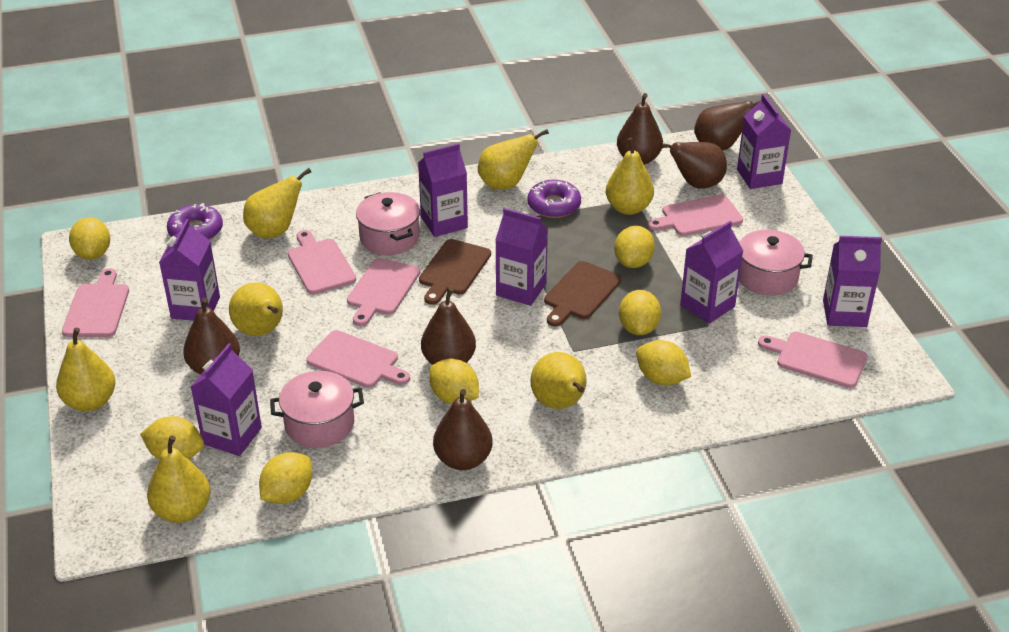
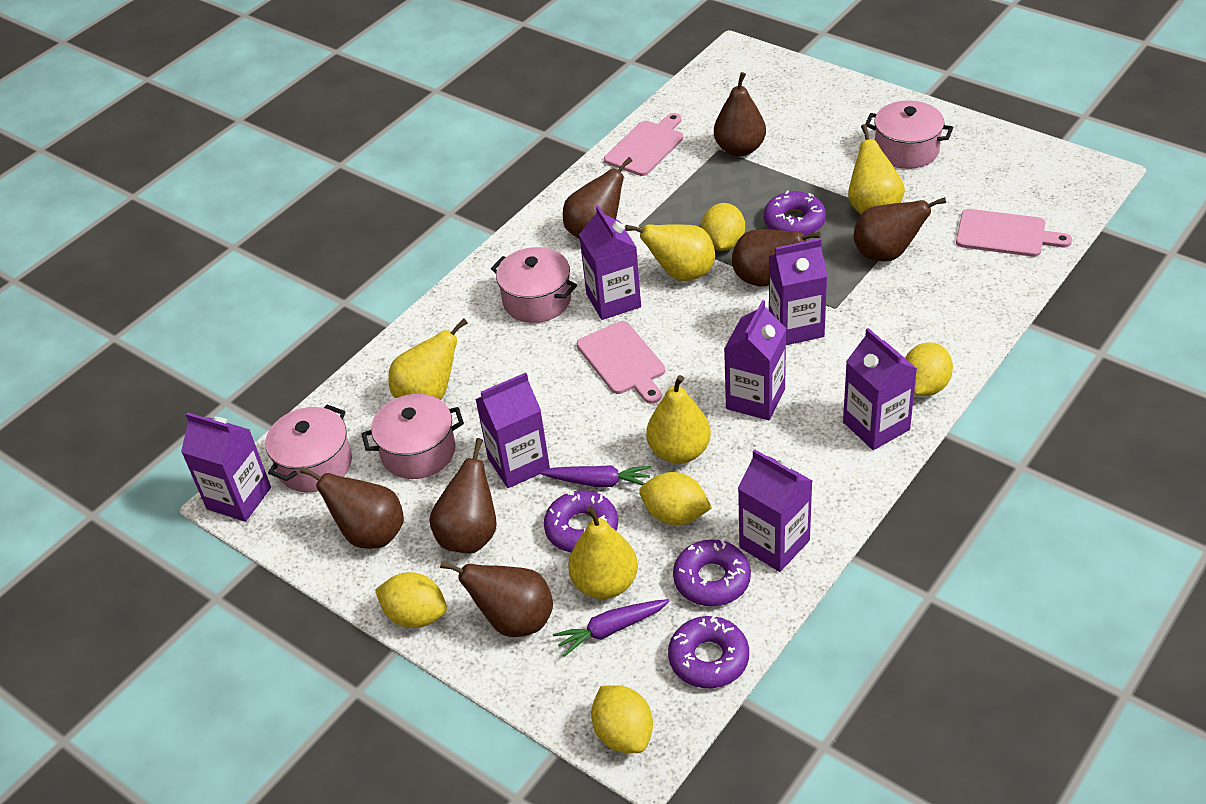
brown cutting board: [419,239,491,305] [544,261,622,327] = 2 -> none = 0
brown pear: [183,298,240,375] [421,288,476,365] [433,389,493,470] [617,93,663,165] [660,142,727,189] [694,100,761,151] = 6 -> [300,466,404,549] [429,438,497,554] [440,561,553,637] [563,157,632,239] [714,72,766,157] [732,229,821,286] [853,197,946,261] = 7
pink cutting board: [62,268,129,337] [288,230,356,294] [306,330,410,388] [347,258,420,326] [647,194,743,236] [758,332,867,388] = 6 -> [577,321,665,404] [604,113,683,176] [956,209,1072,257] = 3
pink pot: [270,371,364,448] [356,192,420,255] [739,230,813,296] = 3 -> [265,405,352,493] [362,394,464,479] [491,247,577,323] [865,101,953,169] = 4
purple carrot: none = 0 -> [540,465,651,487] [553,599,670,657] = 2
purple donut: [167,203,223,240] [527,180,581,218] = 2 -> [544,490,618,552] [668,615,749,688] [673,539,751,607] [764,190,826,236] = 4
yellow lemon: [69,217,110,260] [140,416,204,460] [259,452,312,504] [429,359,479,404] [614,226,655,268] [619,290,661,335] [636,340,691,385] = 7 -> [375,572,447,628] [591,685,653,753] [639,472,712,525] [701,203,745,251] [905,342,953,396] = 5
yellow pear: [56,328,115,411] [147,435,211,523] [229,282,283,336] [243,168,311,238] [478,129,549,190] [530,352,587,409] [606,138,654,215] = 7 -> [388,319,467,400] [568,506,638,599] [625,224,715,281] [646,375,711,464] [848,124,905,214] = 5

